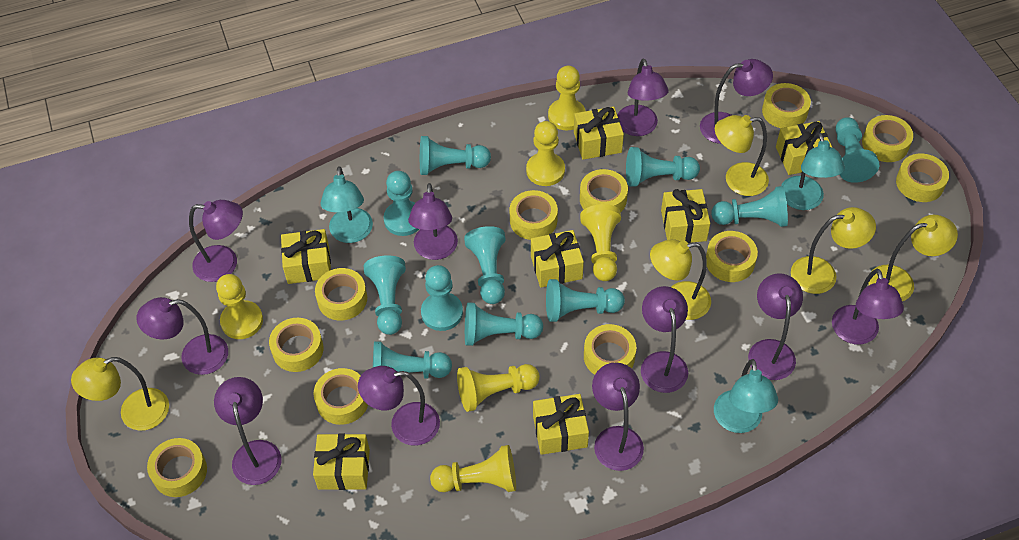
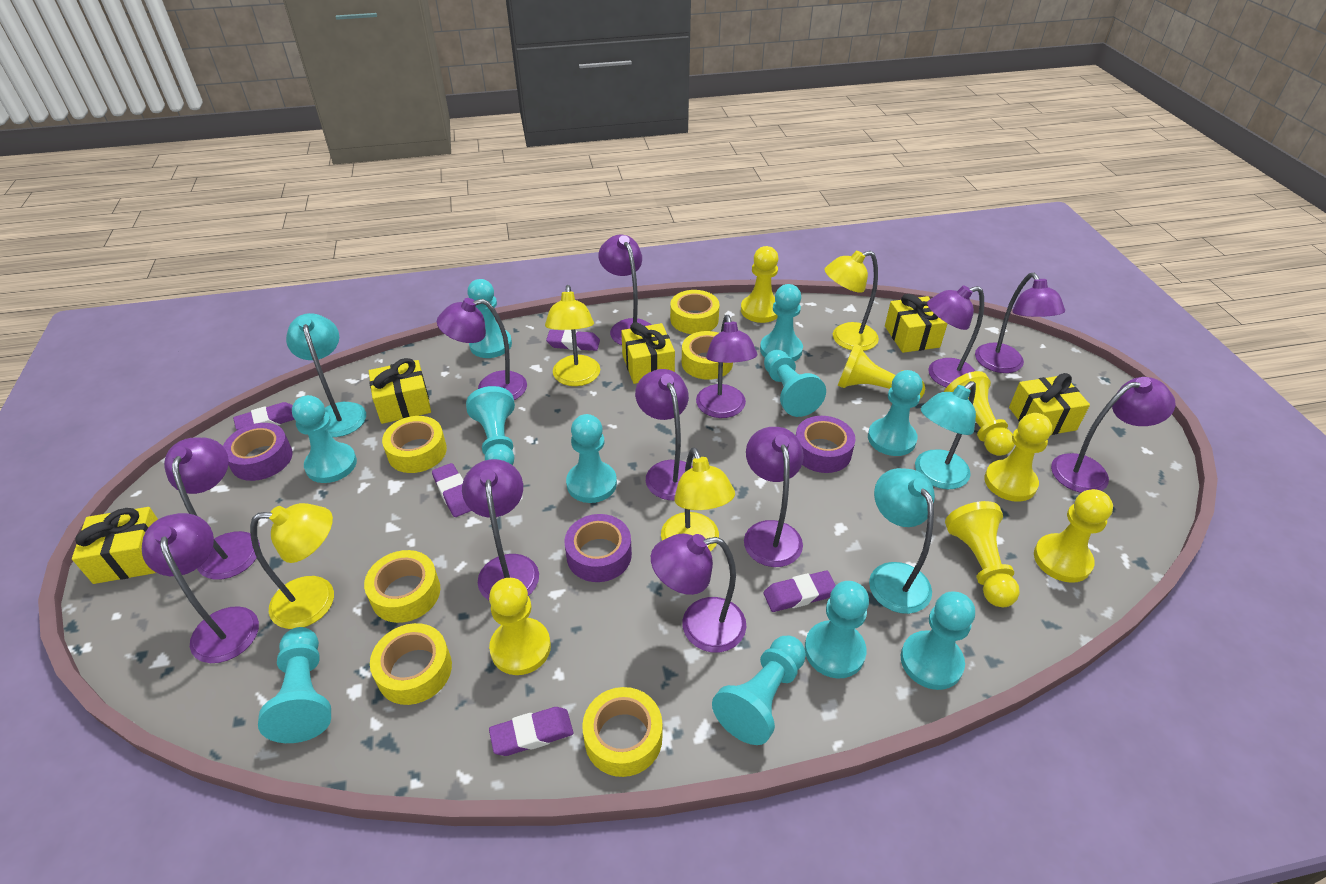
purple eraser: none = 0 -> [233,402,295,430] [432,463,472,517] [489,707,573,756] [546,330,600,351] [764,571,836,612] = 5
purple lamp: [136,297,228,375] [189,200,243,282] [214,377,281,485] [358,366,440,445] [408,183,458,260] [592,362,644,471] [617,59,669,136] [641,286,688,393] [700,59,773,144] [748,273,803,380] [832,269,904,345] = 11 -> [142,513,259,663] [164,438,260,580] [437,298,527,400] [462,459,539,600] [599,234,651,345] [635,369,693,500] [651,533,746,652] [696,315,757,418] [744,427,804,567] [927,285,984,387] [975,273,1065,373] [1051,377,1175,493] = 12
purple tape: none = 0 -> [223,423,293,481] [564,514,632,582] [796,416,855,473] = 3
yellow gift: [281,229,331,284] [313,433,370,490] [531,230,584,288] [533,394,589,455] [574,107,624,160] [661,189,710,243] [776,121,833,175] = 7 -> [72,507,158,584] [369,358,431,424] [621,322,675,384] [885,294,948,353] [1009,373,1090,435] = 5
yellow lamp: [71,357,169,431] [650,239,711,320] [715,115,769,196] [791,207,876,294] [868,215,958,301] = 5 -> [250,503,334,629] [545,285,600,386] [661,447,735,552] [824,251,879,351] = 4
yellow pawn: [216,274,263,339] [430,445,516,492] [457,364,540,412] [526,121,565,186] [548,66,586,130] [580,204,621,281] = 6 -> [489,578,551,675] [741,246,779,323] [837,344,925,399] [944,371,1015,456] [945,501,1020,607] [984,413,1052,502] [1034,489,1113,583] = 7
yellow tape: [147,438,207,497] [269,318,323,372] [314,368,368,425] [315,268,367,321] [509,190,558,240] [580,169,628,212] [584,324,636,375] [706,231,758,282] [762,83,811,128] [862,115,913,162] [896,154,949,202] = 11 -> [364,550,440,623] [370,623,452,705] [382,416,447,473] [582,687,662,777] [670,290,720,334] [682,331,733,380] = 6

